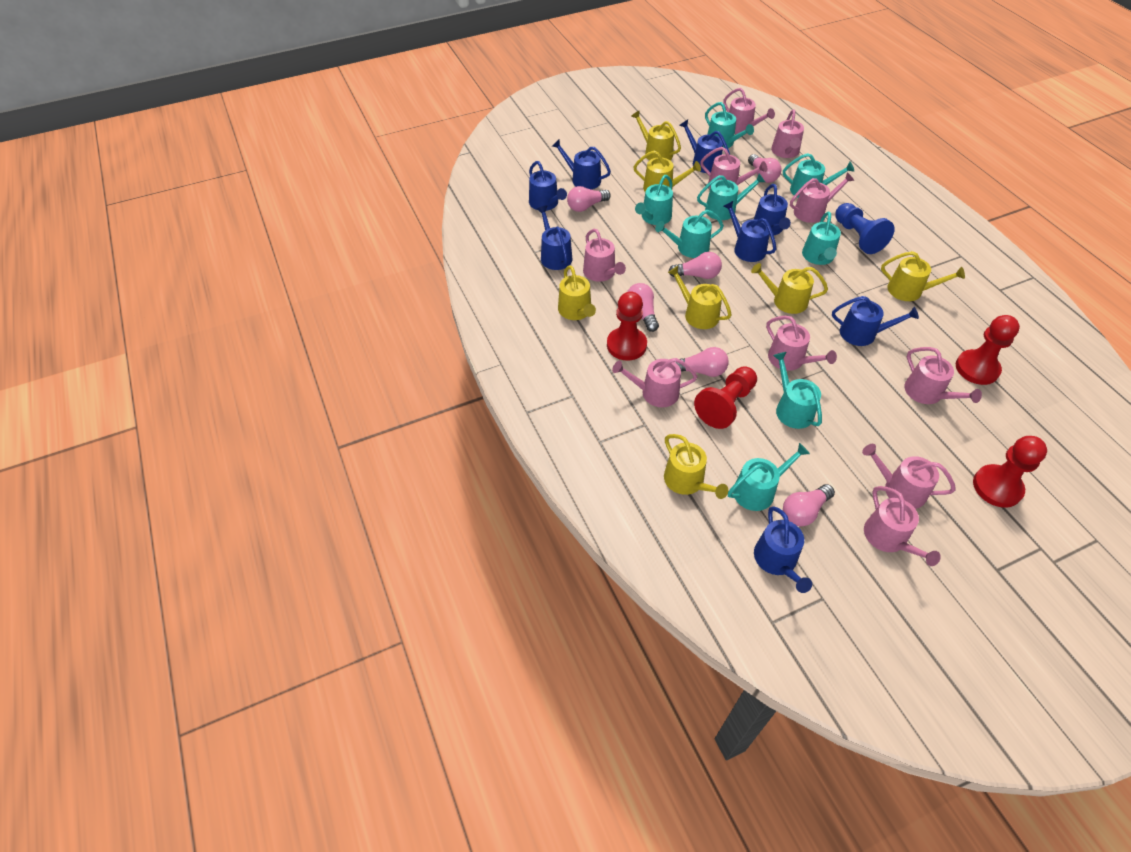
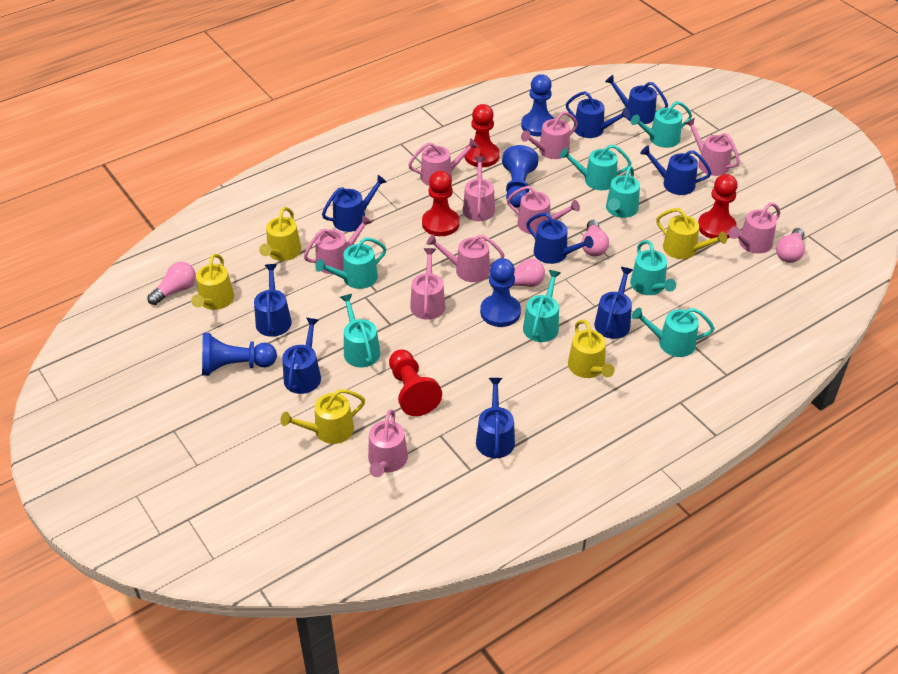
blue pawn: [835,203,895,254] = 1 -> [202,333,277,376] [480,258,521,327] [502,145,539,208] [521,74,555,137] = 4
blue watering can: [529,161,567,211] [537,205,572,270] [552,140,611,189] [679,120,730,173] [723,201,776,262] [754,184,791,235] [754,507,812,593] [832,296,919,346] = 8 -> [254,264,292,337] [282,318,321,394] [322,175,387,232] [476,378,515,458] [526,213,594,264] [566,91,630,138] [594,267,633,339] [605,75,668,124] [640,146,711,195] = 9
pink light bulb: [567,186,611,212] [627,283,659,332] [668,252,722,279] [675,347,729,377] [748,154,781,183] [783,484,835,526] = 6 -> [147,262,196,305] [492,259,545,288] [581,220,609,257] [776,228,805,263] = 4
yellow watering can: [558,265,596,320] [631,110,681,160] [634,151,701,192] [664,434,728,499] [668,266,732,329] [751,263,828,314] [881,251,965,301] = 7 -> [191,254,234,310] [259,207,301,261] [281,389,365,444] [568,320,615,378] [656,208,727,259] = 5

